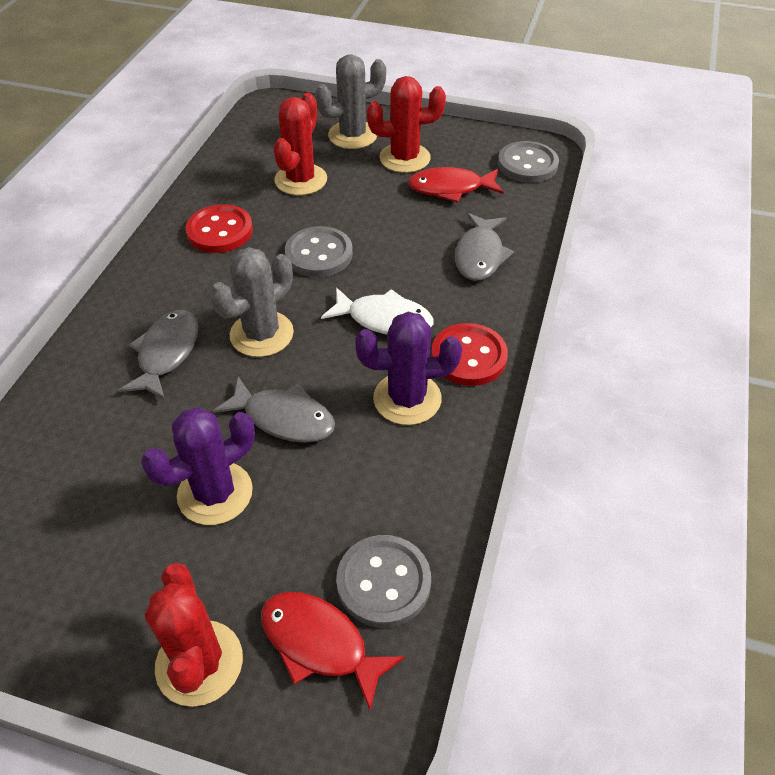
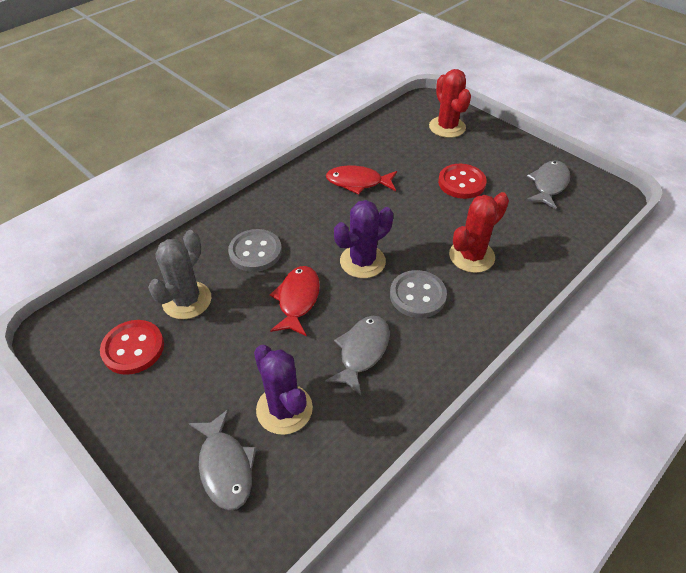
grey button: [285,226,353,277] [336,535,431,628] [498,141,559,183] = 3 -> [228,229,282,272] [390,270,447,318] = 2
grey cactus: [210,247,294,357] [315,54,386,149] = 2 -> [148,230,211,319] = 1
red cactus: [145,563,243,707] [274,93,327,195] [367,76,446,173] = 3 -> [429,69,471,138] [449,192,509,273] = 2
white fish: [321,287,434,334] = 1 -> none = 0

